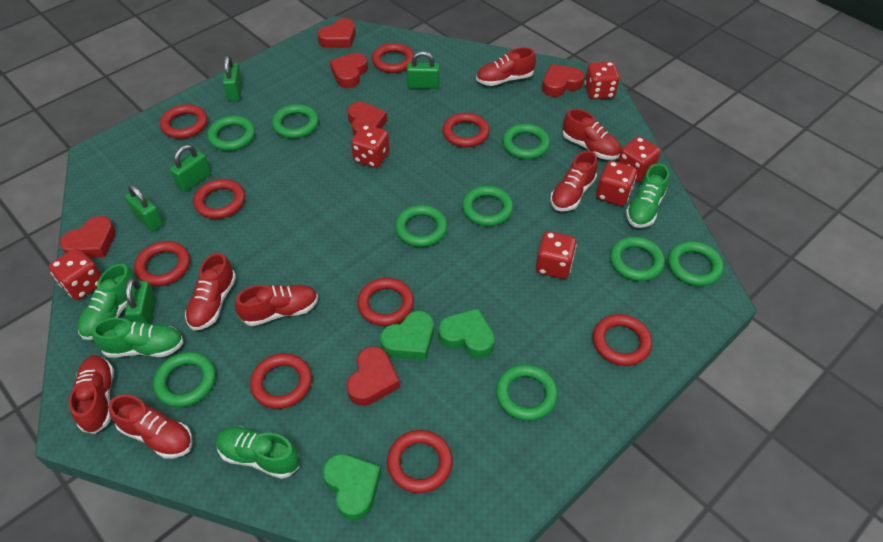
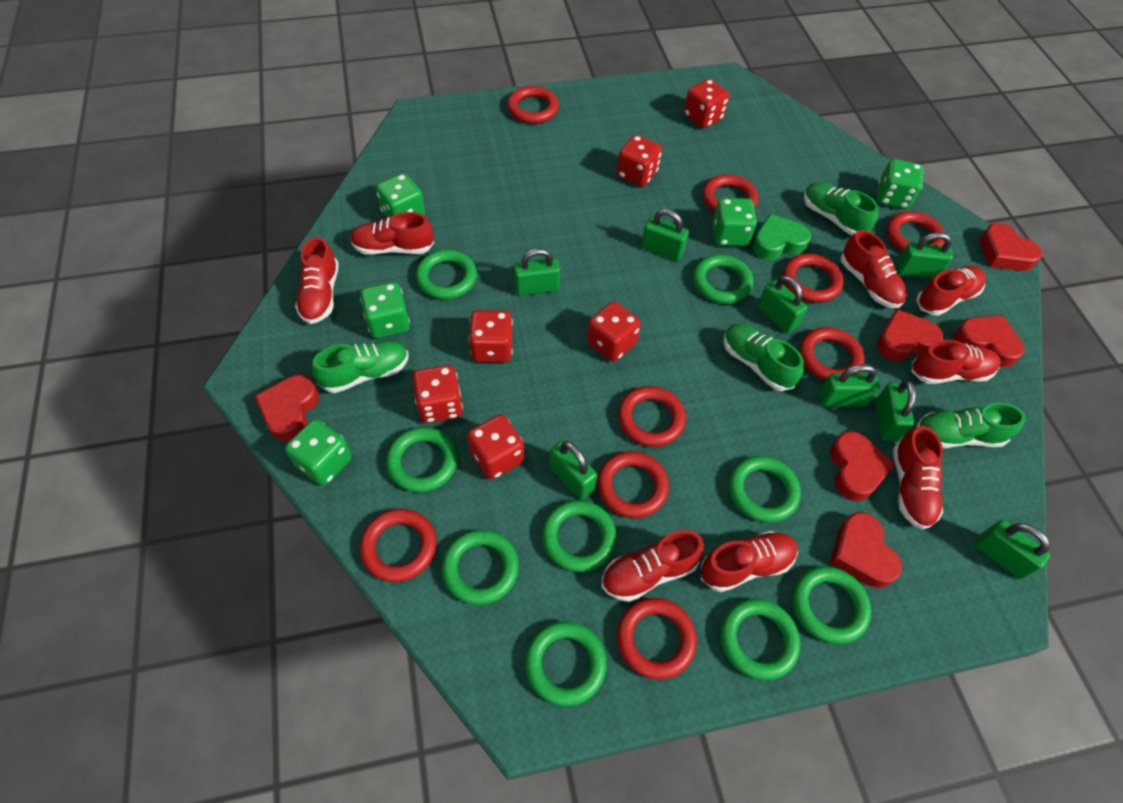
green dice: none = 0 -> [285,419,352,486] [360,282,410,338] [376,173,425,218] [712,198,757,246] [877,159,924,209] = 5
green heart: [323,454,381,521] [380,311,434,360] [438,308,495,358] = 3 -> [752,214,811,260] = 1
green padlock: [125,184,164,232] [125,278,156,325] [170,145,211,192] [223,55,243,101] [407,51,439,89] = 5 -> [514,248,560,296] [549,440,597,500] [641,209,689,261] [758,276,808,333] [819,364,880,407] [875,381,916,441] [896,232,953,278] [975,520,1050,579] = 8
red shoe: [69,355,114,434] [109,394,193,458] [185,253,236,330] [235,285,318,326] [476,48,536,86] [550,151,598,211] [563,109,621,160] = 7 -> [295,237,339,324] [350,212,434,255] [602,530,704,602] [701,531,798,592] [841,230,907,308] [893,426,943,530] [911,340,1001,384] [916,266,986,316] = 8

